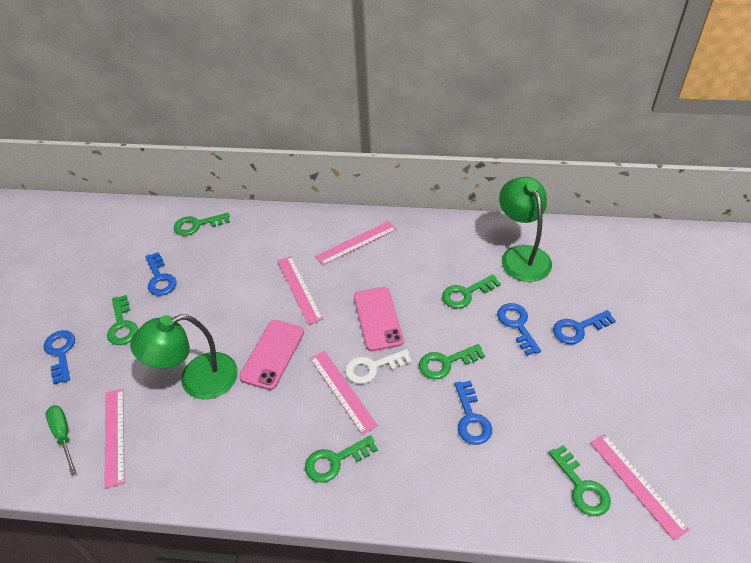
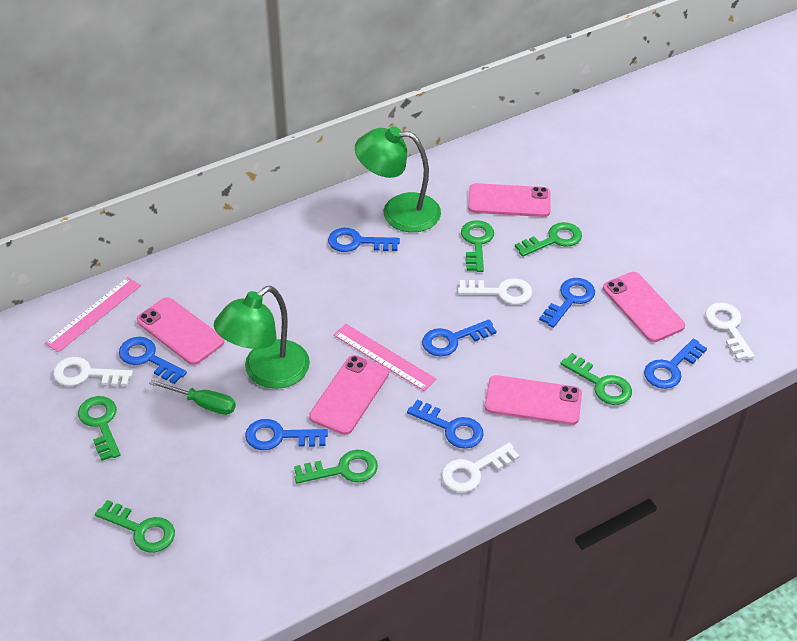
blue key: [44,330,75,385] [145,252,177,296] [455,381,492,445] [497,303,541,356] [553,310,616,344] = 5 -> [119,337,187,384] [245,419,328,450] [328,228,400,252] [407,399,484,449] [422,319,497,356] [539,278,595,328] [644,339,707,389] = 7
pink phone: [239,320,304,390] [354,287,404,351] = 2 -> [136,297,224,365] [309,355,389,435] [468,183,551,217] [485,375,582,425] [603,272,685,342] = 5
pink ruler: [104,389,125,488] [277,256,323,325] [310,351,378,435] [315,221,397,266] [590,434,689,540] = 5 -> [45,277,141,353] [333,324,436,391] = 2
white key: [345,349,412,384] = 1 -> [53,357,133,386] [442,443,519,492] [458,278,532,305] [705,302,755,360] = 4

